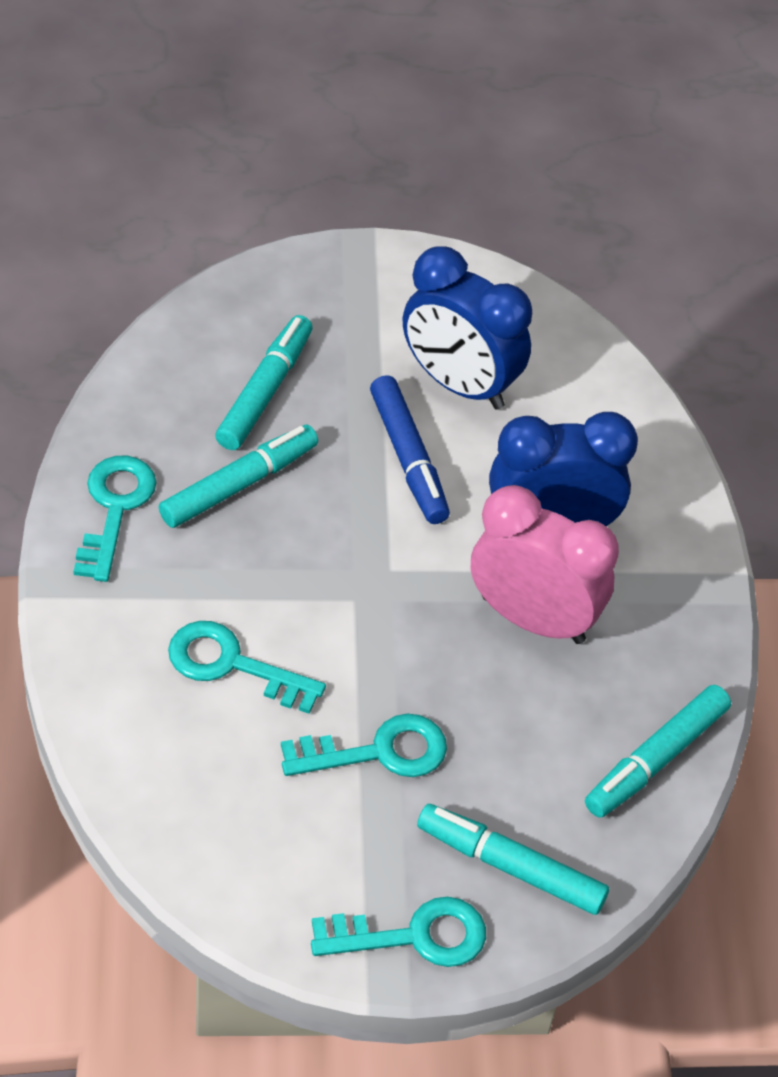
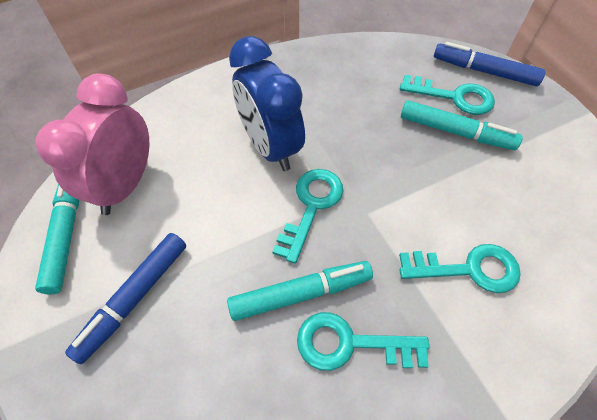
blue clock: [403,246,532,410] [489,412,638,526] = 2 -> [229,36,305,171] = 1
blue marker: [370,375,450,524] = 1 -> [65,233,186,364] [434,42,546,86] = 2
turquoise marker: [159,425,318,528] [215,315,312,450] [417,804,609,915] [585,685,731,818] = 4 -> [35,184,79,294] [227,261,373,321] [401,100,523,150] = 3

